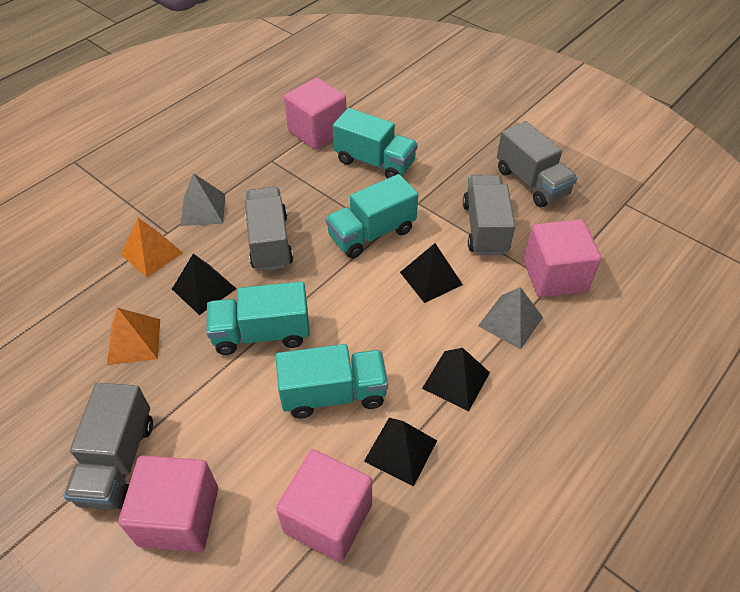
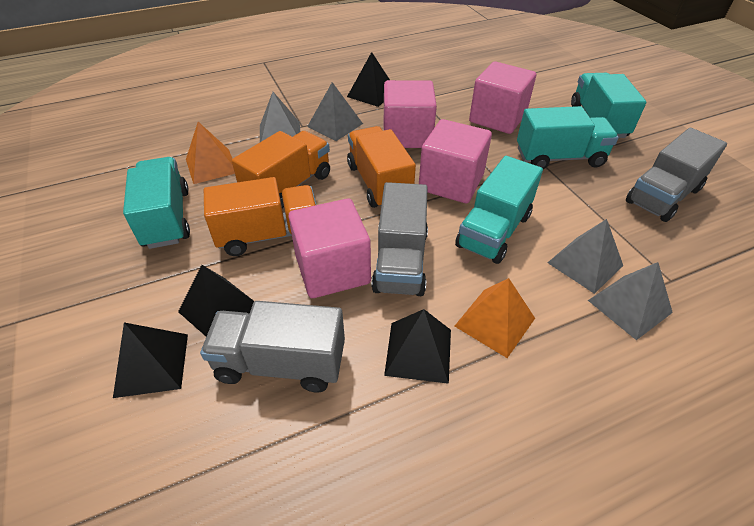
grey pyramid: [180,173,225,226] [478,287,543,350] = 2 -> [260,92,300,142] [307,82,363,141] [547,219,623,294] [588,262,673,340] = 4
grey truck: [64,383,153,510] [245,187,293,271] [463,175,515,255] [497,121,578,207] = 4 -> [200,301,345,392] [371,182,428,296] [626,128,727,222] = 3
orange truck: none = 0 -> [204,177,316,256] [232,131,330,209] [347,126,416,208] = 3

